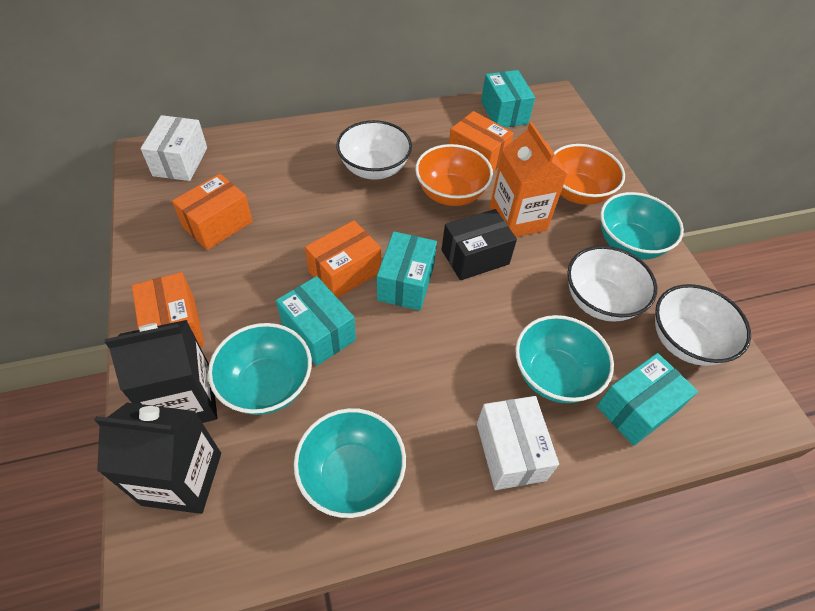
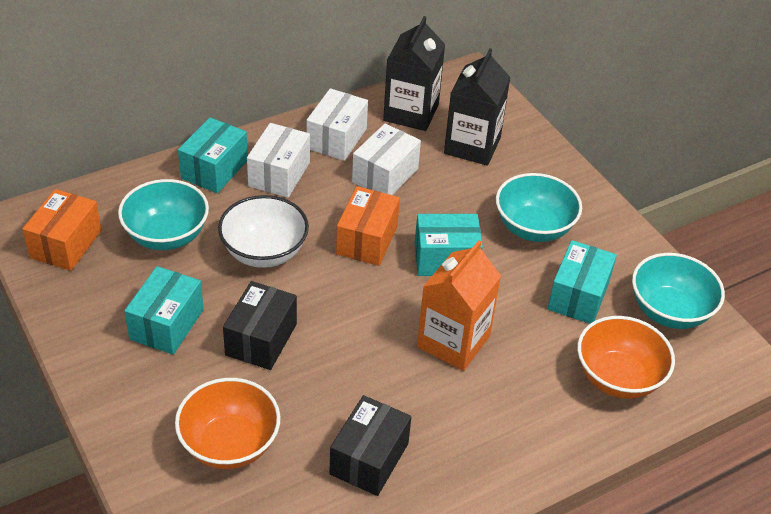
black box: [441,209,517,281] = 1 -> [223,281,297,370] [329,395,411,496] = 2
orange box: [132,272,204,346] [172,173,253,250] [305,220,381,298] [449,111,514,172] = 4 -> [23,189,102,271] [336,186,400,266] = 2
turquoise bowl: [208,323,312,415] [294,408,406,518] [515,315,614,403] [600,192,684,260] = 4 -> [118,179,209,250] [496,173,582,242] [632,253,725,329] = 3
white bowl: [336,120,412,180] [567,246,657,322] [655,284,751,366] = 3 -> [218,195,309,268] = 1
white box: [140,115,207,181] [477,396,559,490] = 2 -> [247,123,310,198] [307,88,368,161] [352,124,421,195] = 3

